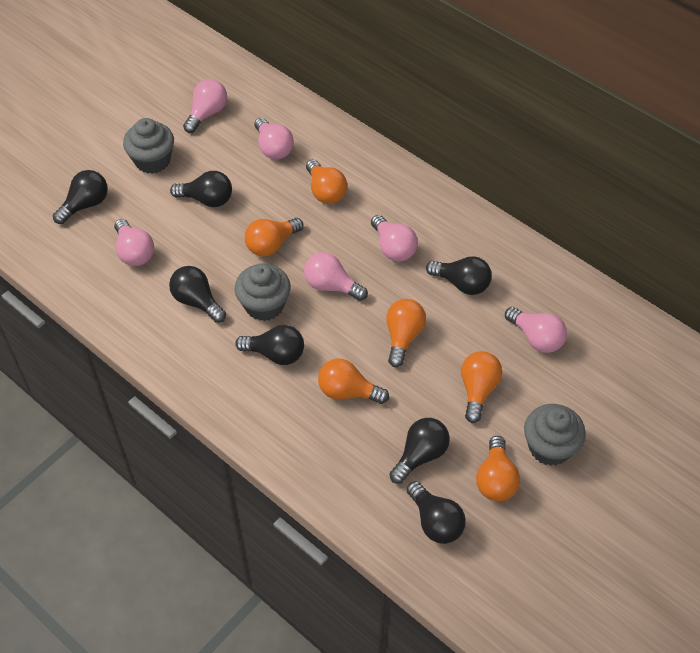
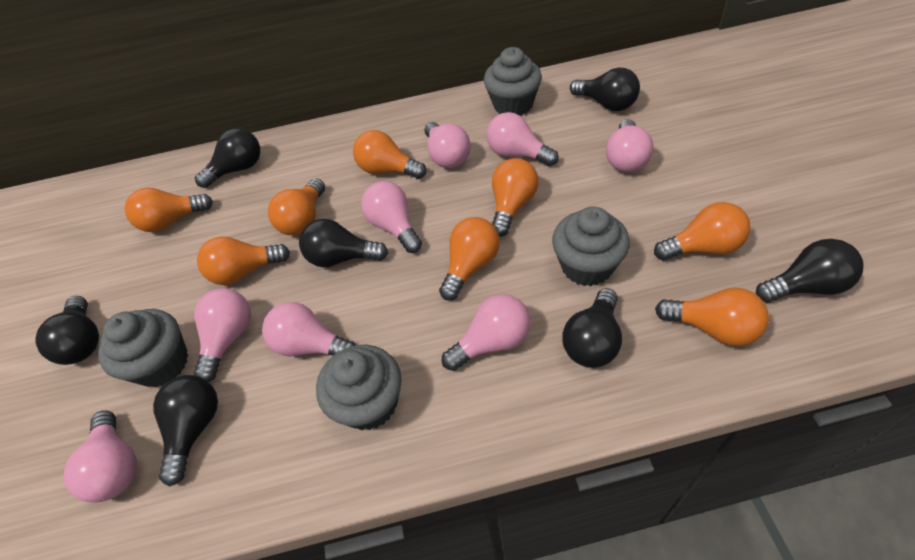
grey cupcake: [123,118,174,174] [235,264,291,321] [524,404,586,466] = 3 -> [98,309,188,387] [316,345,402,430] [484,47,542,115] [552,206,630,286] = 4
orange light bulb: [245,218,303,256] [306,160,347,204] [318,358,389,404] [386,299,426,367] [461,351,502,423] [476,436,520,501] = 6 -> [125,188,213,232] [197,236,290,285] [268,178,325,235] [353,130,426,179] [439,217,500,301] [492,158,539,237] [654,202,751,260] [655,288,769,346] = 8
pink light bulb: [114,219,154,266] [183,79,227,133] [254,118,294,160] [304,252,368,301] [371,215,418,262] [505,307,567,353] = 6 -> [64,411,137,503] [194,288,251,382] [262,302,356,356] [361,181,422,253] [425,122,471,168] [442,294,531,371] [486,112,559,166] [606,119,653,172] = 8

